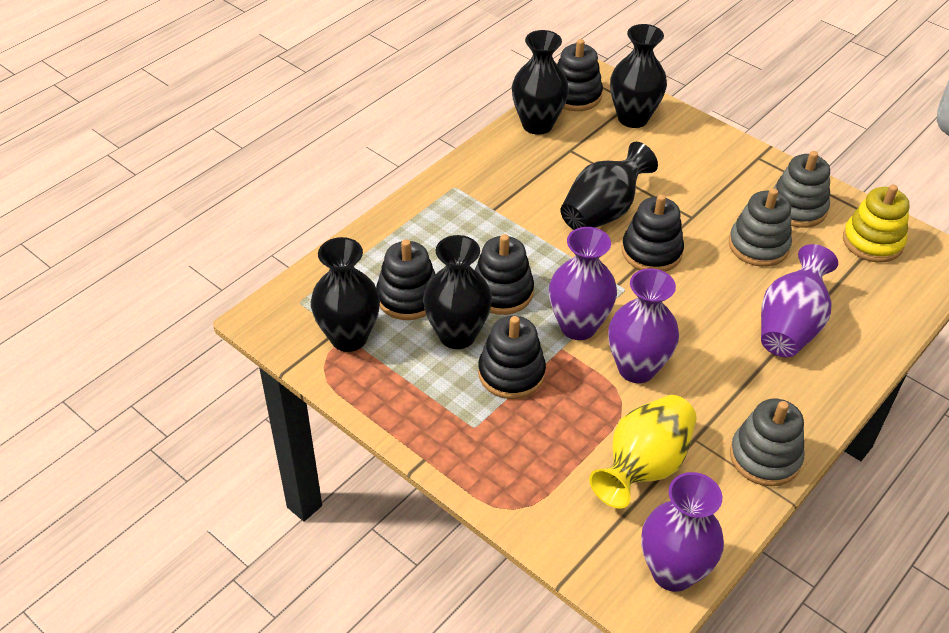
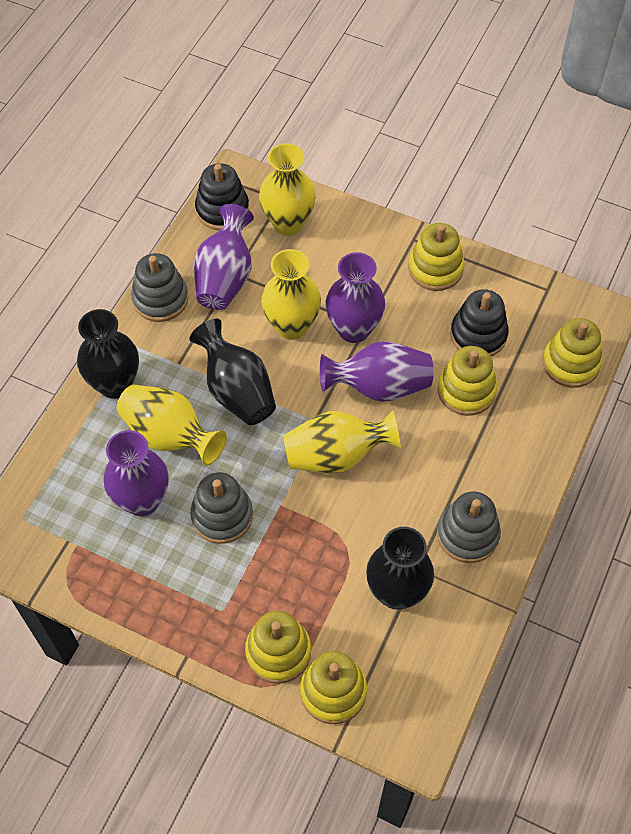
black stacking toy: [376,239,435,320] [475,234,534,315] [478,316,546,399] [557,39,603,111] [622,194,684,272] = 5 -> [195,163,249,230] [450,289,509,356] = 2
black vase: [311,237,380,352] [423,235,492,349] [512,30,569,135] [560,142,658,230] [610,24,667,128] = 5 -> [77,309,139,399] [189,319,276,425] [366,527,434,610] = 3
yellow stacking toy: [843,184,910,262] = 1 -> [245,611,311,684] [300,651,367,724] [408,223,465,291] [437,346,497,416] [542,318,602,388] = 5
yellow vase: [589,395,696,509] = 1 -> [117,385,227,466] [259,143,316,236] [261,249,321,340] [283,411,401,473] = 4

